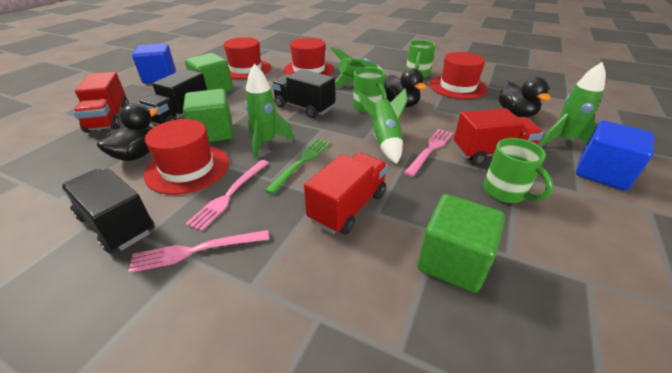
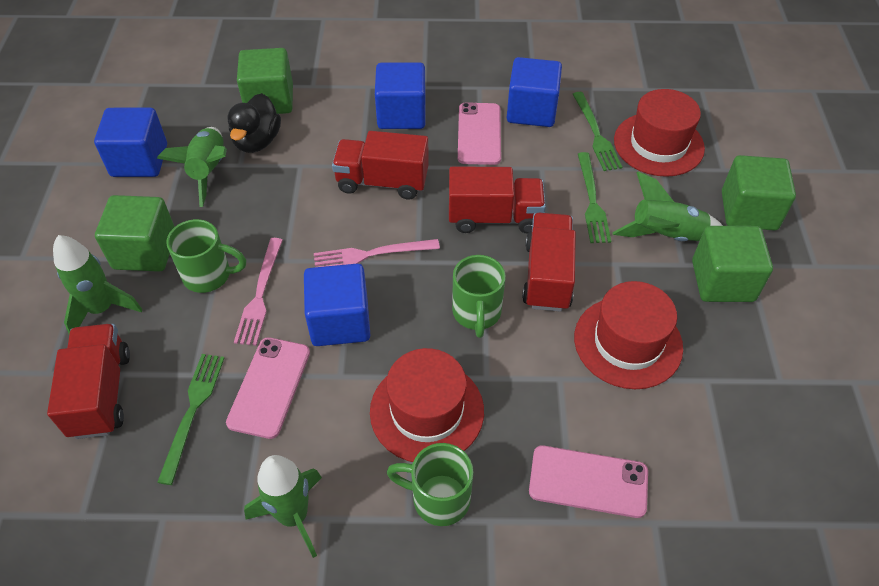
black duck: [97,103,158,161] [384,68,427,107] [499,77,551,117] = 3 -> [227,93,281,153] = 1
black truck: [61,168,155,254] [138,69,207,125] [272,69,335,118] = 3 -> none = 0
blue cube: [132,43,176,84] [576,121,654,190] = 2 -> [94,108,167,177] [304,264,370,346] [375,62,426,129] [507,57,562,127] = 4
green cube: [183,89,233,142] [185,53,233,92] [417,194,505,293] = 3 -> [95,195,175,272] [237,48,293,114] [692,226,773,302] [722,155,796,230] = 4
green fork: [264,139,330,195] = 1 -> [157,354,224,485] [573,92,622,171] [578,152,611,243] = 3
pink fork: [128,230,269,273] [185,160,269,231] [404,129,453,177] = 3 -> [234,238,283,346] [314,239,440,267] = 2
pink phone: none = 0 -> [226,337,310,439] [458,102,501,165] [529,445,648,518] = 3
red hat: [144,119,229,195] [223,37,271,79] [284,38,334,76] [430,52,488,99] = 4 -> [370,348,484,462] [574,281,683,389] [614,89,705,177] = 3
red truck: [73,72,129,133] [304,152,388,235] [454,108,543,165] = 3 -> [47,324,130,439] [332,131,429,199] [449,166,546,234] [522,213,576,312] = 4

